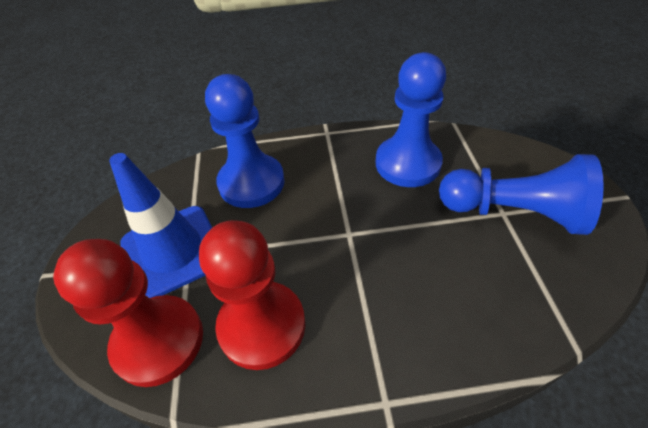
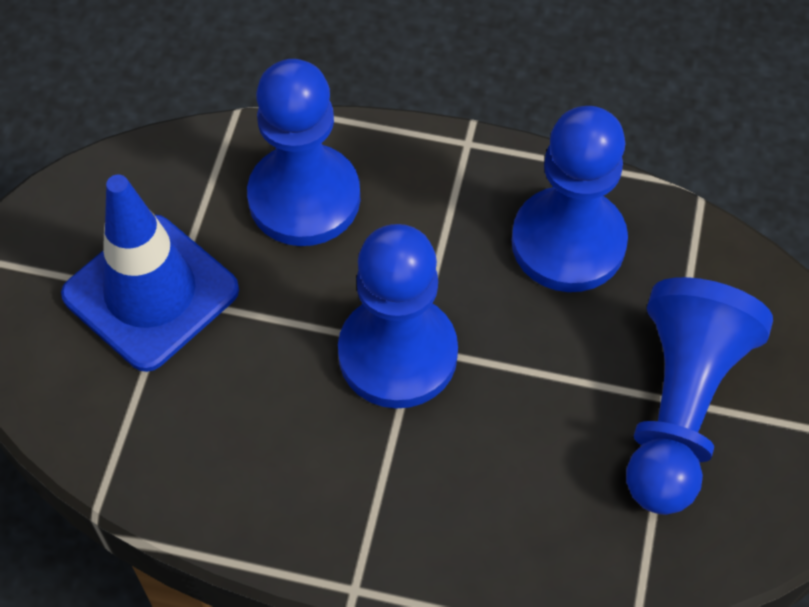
blue pawn: [205,74,285,208] [376,52,446,187] [439,154,604,235] = 3 -> [247,59,361,246] [338,224,458,409] [512,106,628,292] [626,277,773,515] = 4
red pawn: [53,239,203,387] [199,220,305,370] = 2 -> none = 0

